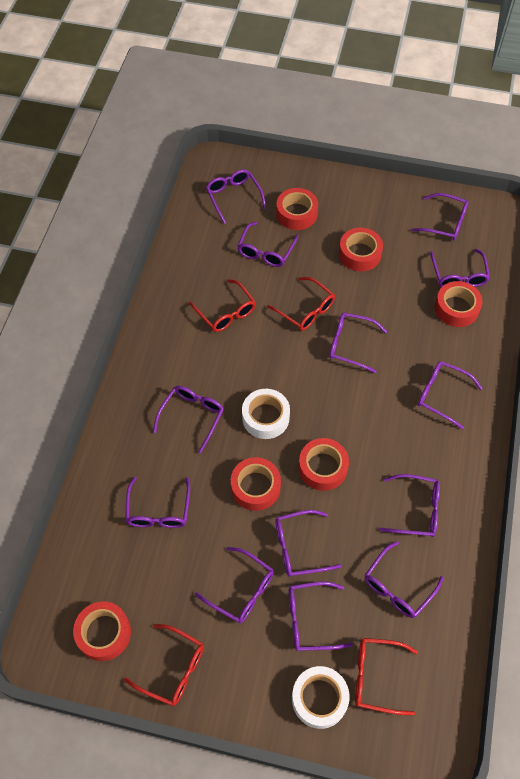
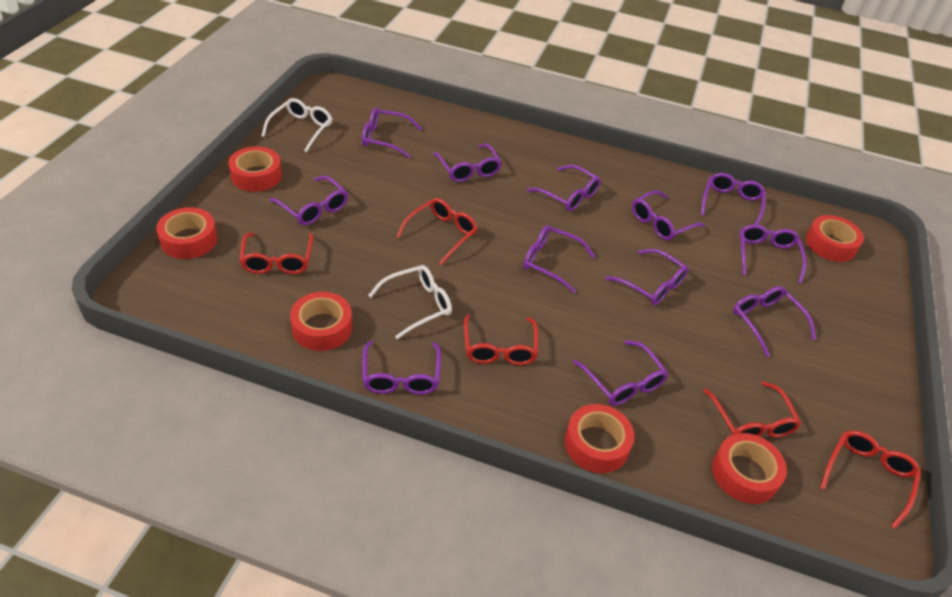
purple glasses: [125,476,190,528] [153,386,224,454] [195,547,274,623] [206,169,266,224] [237,222,298,267] [275,510,342,577] [289,581,353,651] [329,312,387,373] [364,541,444,618] [379,474,440,537] [411,193,469,241] [418,361,483,429] [430,249,490,287] = 13 -> [269,176,348,225] [362,108,422,158] [362,341,441,395] [433,144,502,182] [523,225,596,293] [527,165,601,211] [573,340,669,406] [605,249,689,305] [632,190,705,240] [701,173,766,225] [733,286,816,357] [739,224,807,284] = 12
red glasses: [124,624,204,706] [189,279,256,332] [267,277,335,331] [355,638,418,715] = 4 -> [240,232,313,274] [397,198,478,265] [464,314,538,365] [703,381,801,438] [820,430,921,529] = 5
white glasses: none = 0 -> [261,98,332,152] [368,265,452,339] = 2
white tape: [242,389,290,439] [292,666,350,729] = 2 -> none = 0

